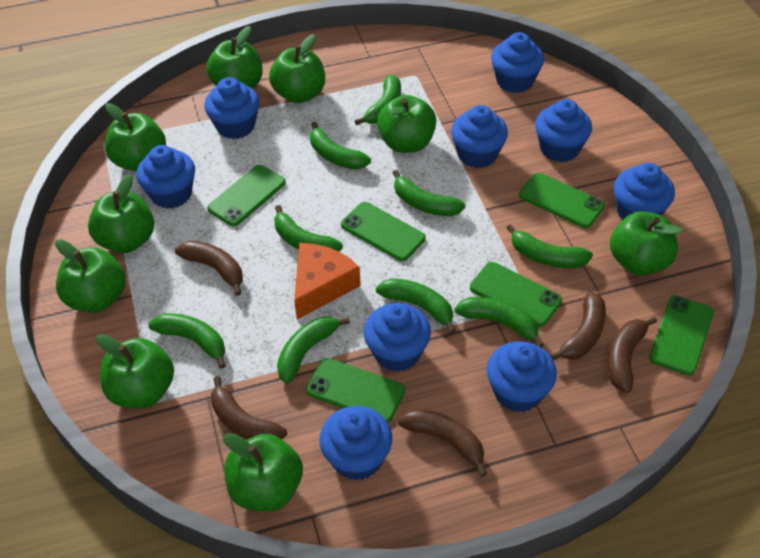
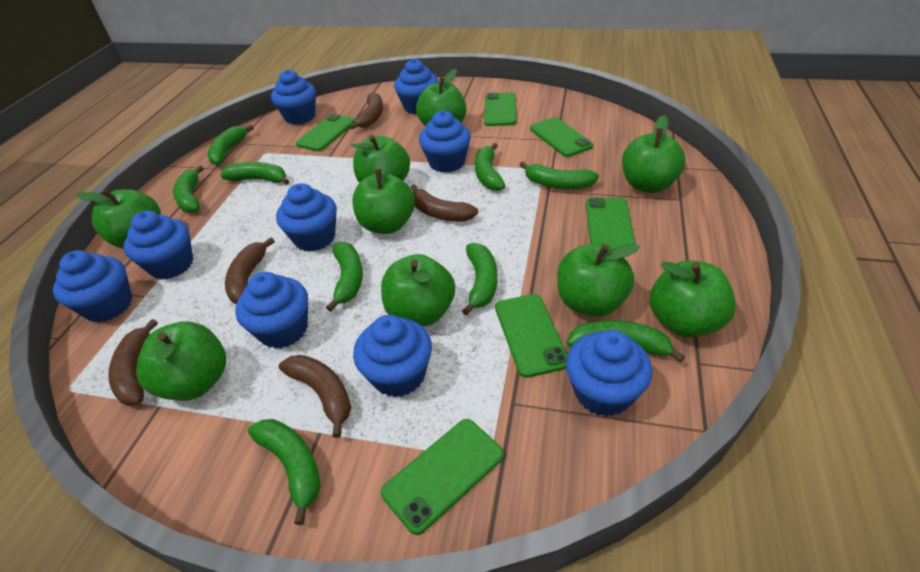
orange cheese: [294,243,361,320] = 1 -> none = 0

